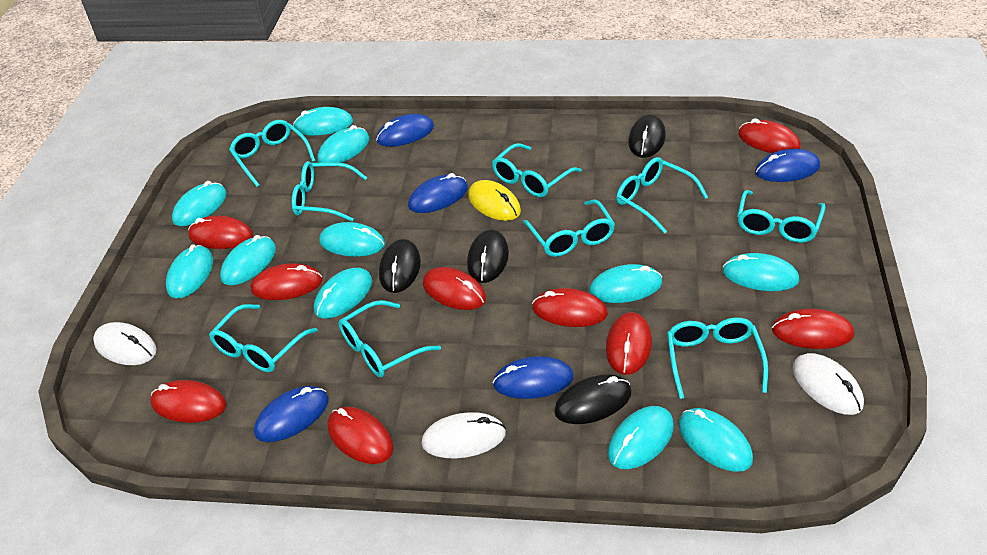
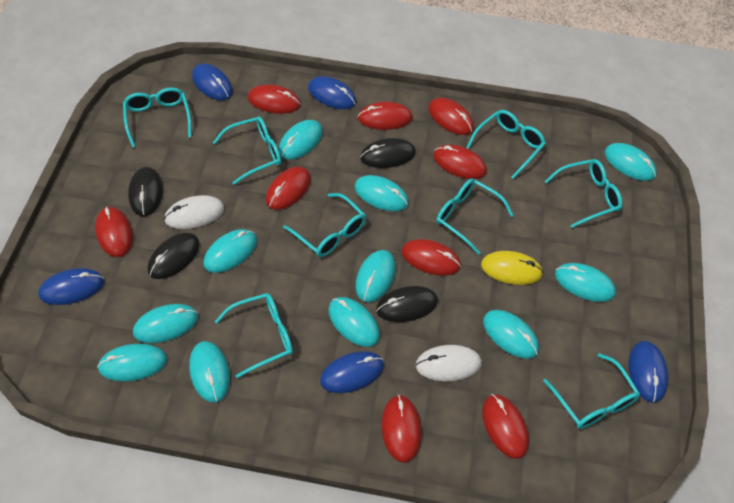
turquoise glasses: [209,304,317,372] [229,120,315,187] [292,161,367,222] [339,300,441,377] [492,143,582,197] [523,200,615,257] [616,157,708,234] [667,318,768,399] [737,190,826,243] = 9 -> [123,87,192,147] [213,117,281,185] [215,293,293,378] [283,193,366,257] [436,178,514,255] [467,110,546,179] [543,353,640,429] [545,159,622,228] = 8
white mouse: [93,322,157,365] [421,412,506,459] [793,353,864,415] = 3 -> [164,195,224,229] [416,345,482,381] = 2

